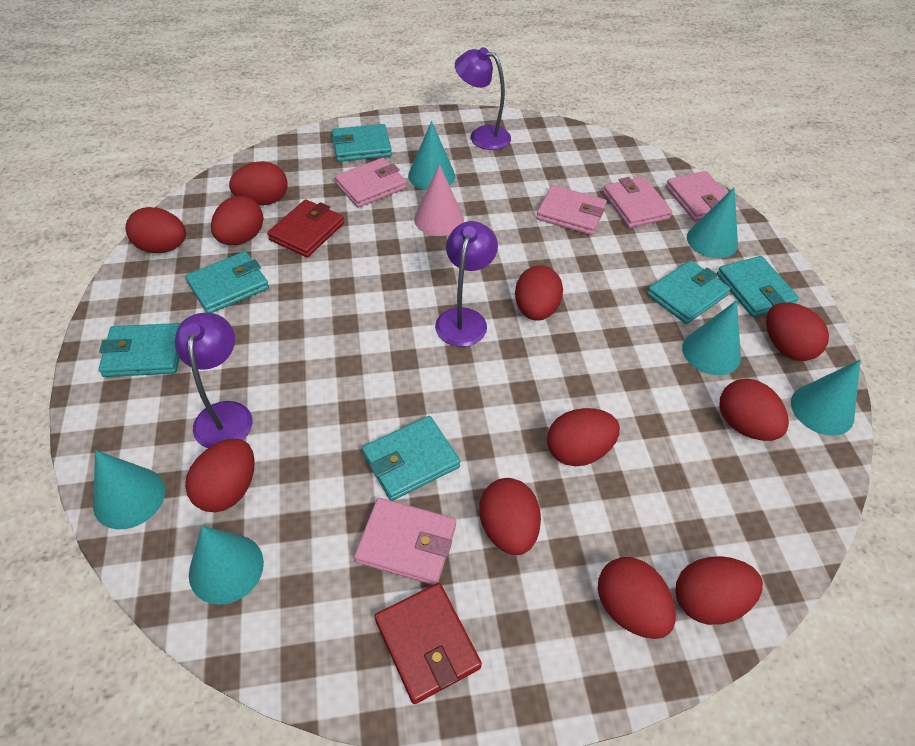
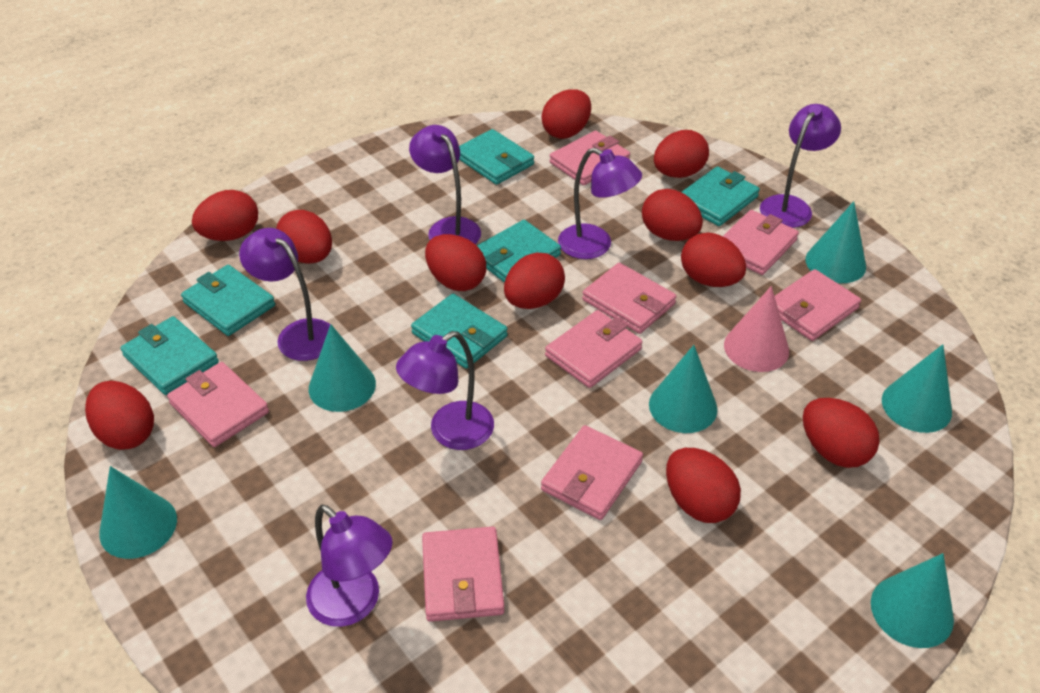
pink wallet: [335,158,407,208] [354,498,456,585] [536,185,607,235] [603,177,672,228] [666,171,737,221] = 5 -> [167,362,269,447] [422,526,505,622] [541,425,643,520] [545,310,643,388] [549,131,630,185] [582,263,677,334] [723,210,799,275] [775,269,861,341] = 8
purple lamp: [175,312,252,448] [435,221,498,347] [455,47,511,150] = 3 -> [239,228,330,361] [306,505,393,627] [396,331,494,450] [409,125,481,244] [558,148,642,259] [760,104,841,228] = 6
red wallet: [267,199,344,257] [375,583,482,704] = 2 -> none = 0

